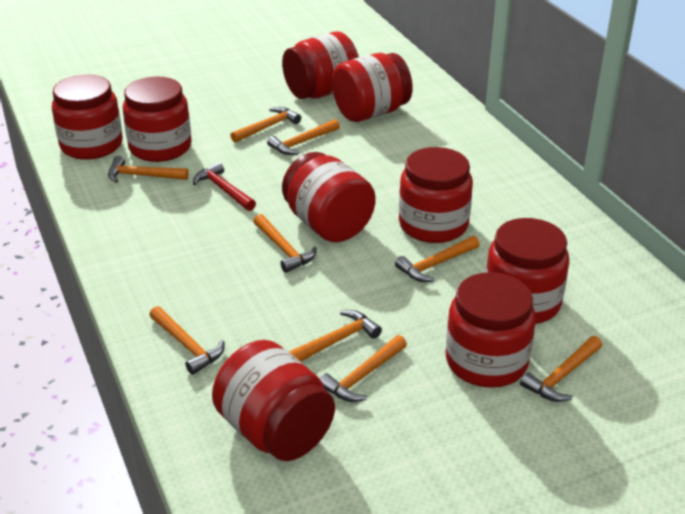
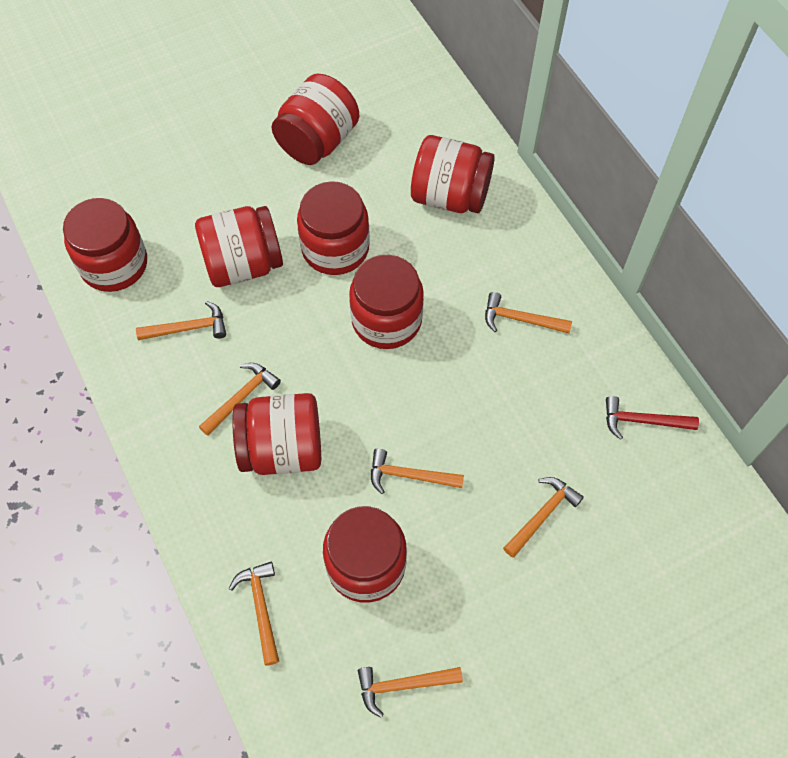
orange hammer: [108,156,189,183] [149,306,225,375] [230,107,301,143] [253,214,317,273] [267,119,340,155] [289,310,382,361] [320,335,407,402] [395,236,480,282] [520,336,602,402] = 9 -> [136,301,226,340] [199,363,281,436] [229,562,279,666] [358,667,463,718] [371,449,464,494] [485,292,572,333] [503,477,584,558] = 7
red jar: [52,74,123,160] [123,76,192,162] [212,340,335,461] [282,31,359,99] [282,152,376,242] [332,53,413,122] [399,147,473,243] [446,272,536,388] [486,218,569,324] = 9 -> [63,198,147,292] [195,206,283,287] [232,393,321,475] [272,74,359,165] [297,181,370,275] [323,506,407,603] [349,255,424,349] [411,135,495,213] = 8

